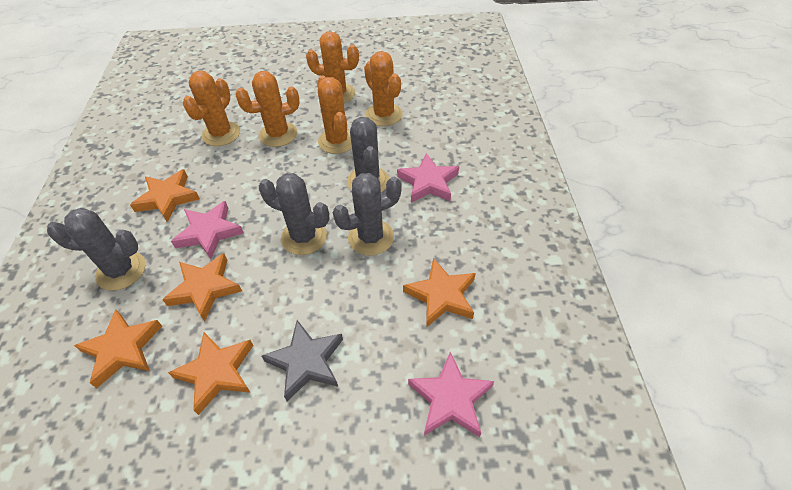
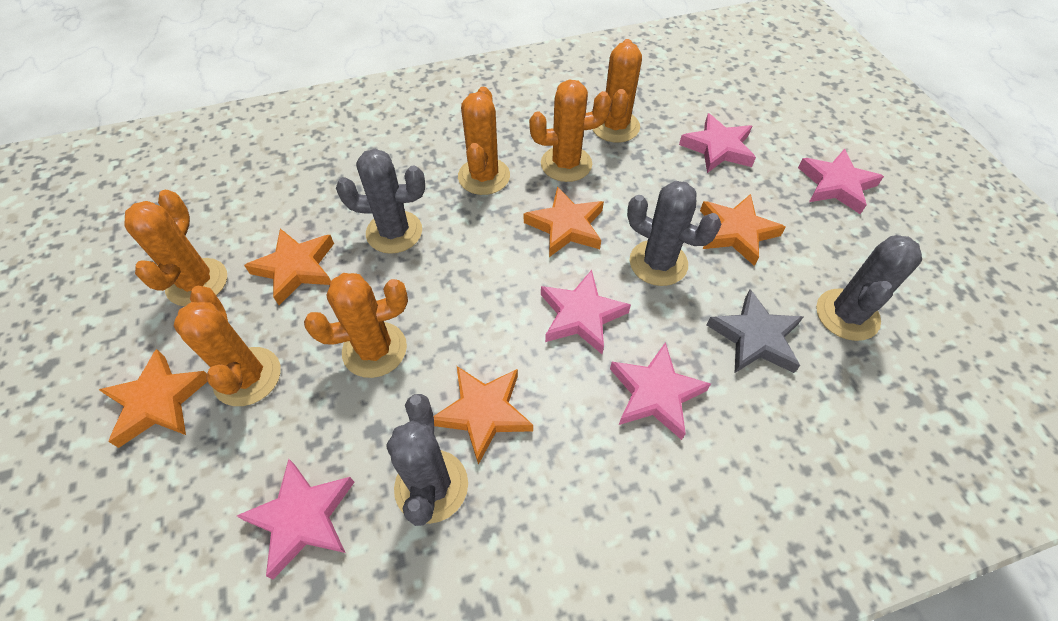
orange cactus: [183,71,240,146] [235,71,300,147] [306,31,359,103] [317,76,352,154] [364,51,403,126] = 5 -> [124,190,227,306] [174,286,281,406] [304,273,408,378] [458,87,510,195] [529,79,612,182] [592,39,642,143] = 6
pink star: [171,201,244,259] [397,153,459,203] [408,352,494,437] = 3 -> [237,459,355,579] [541,270,631,354] [610,342,711,440] [679,113,756,173] [798,149,884,214] = 5

